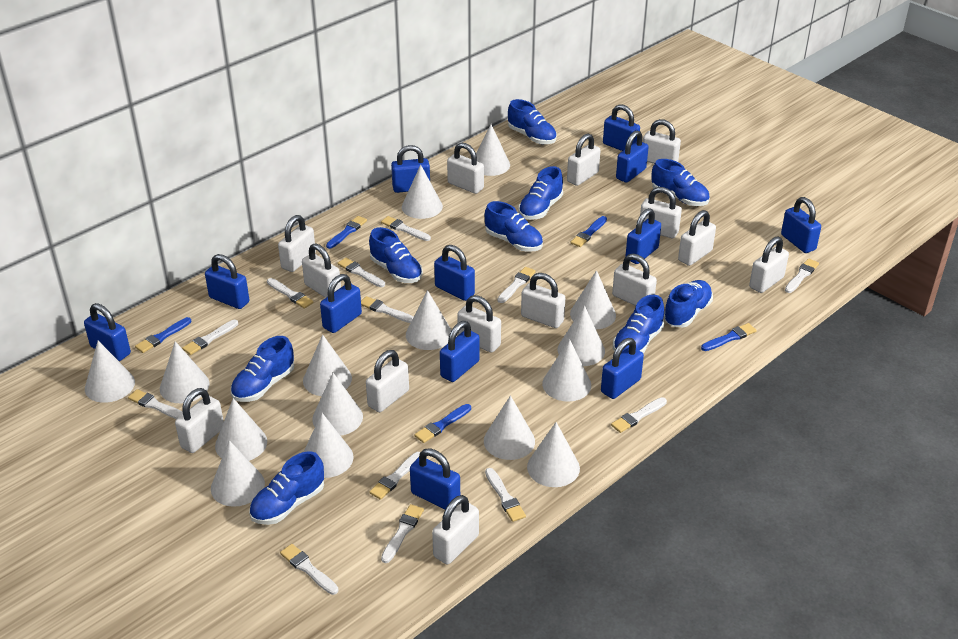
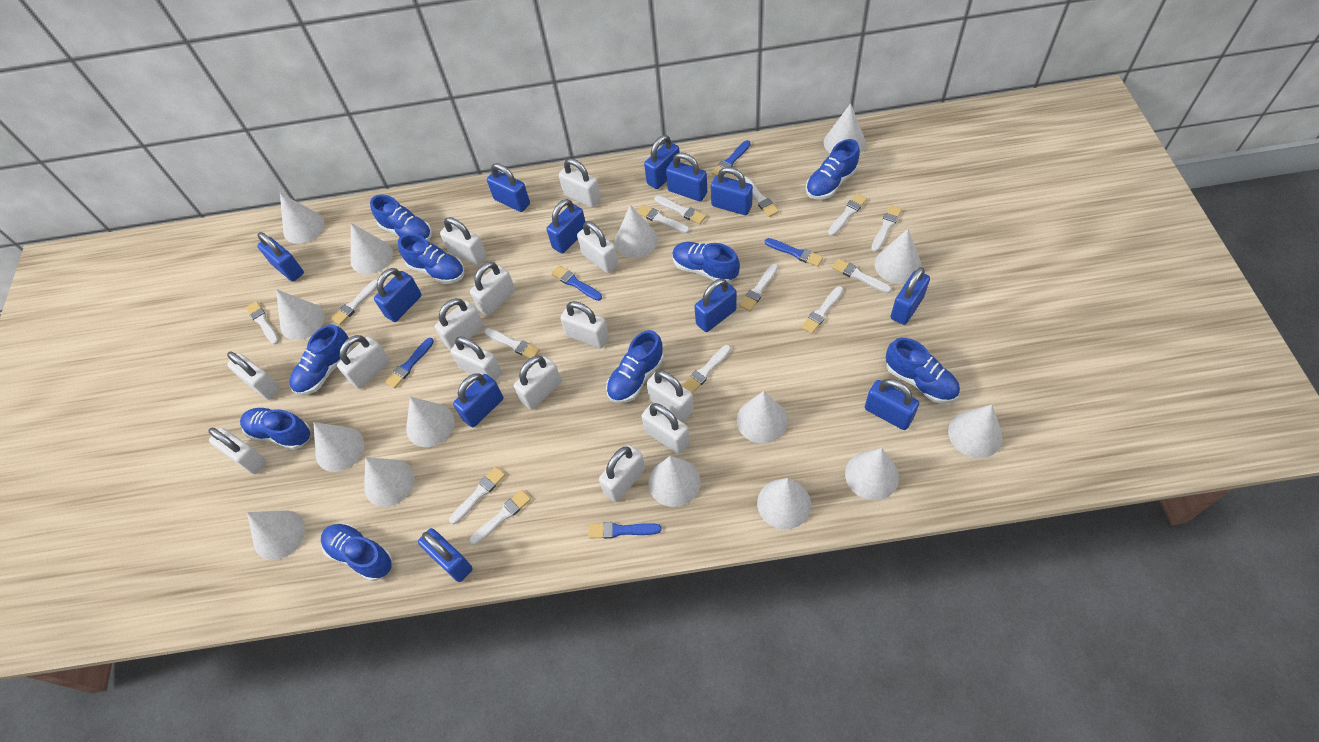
white brush: [128,389,183,419] [182,320,238,355] [267,278,313,309] [280,544,339,595] [338,258,385,287] [361,296,413,323] [370,452,420,500] [381,216,431,241] [381,504,424,563] [485,468,526,522] [498,267,536,303] [611,397,667,433] [785,259,819,293] = 13 -> [246,301,279,345] [331,279,378,325] [449,467,505,524] [470,490,531,545] [484,328,540,359] [637,205,690,233] [655,196,706,225] [682,345,731,394] [739,264,778,311] [744,176,779,217] [801,286,844,334] [828,193,867,236] [832,258,892,293] [871,205,902,252] = 14

